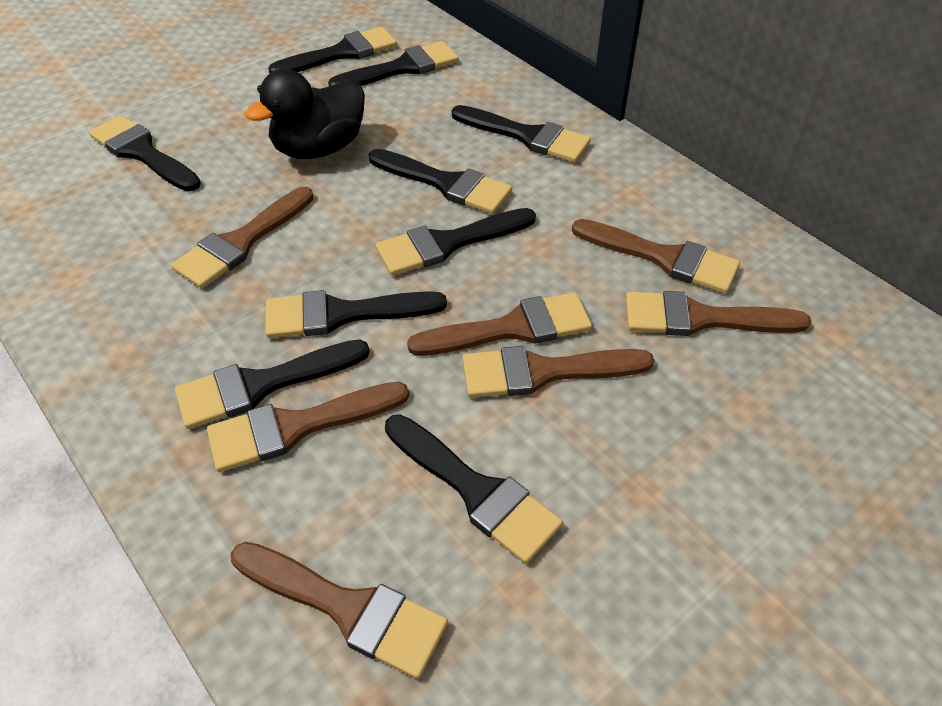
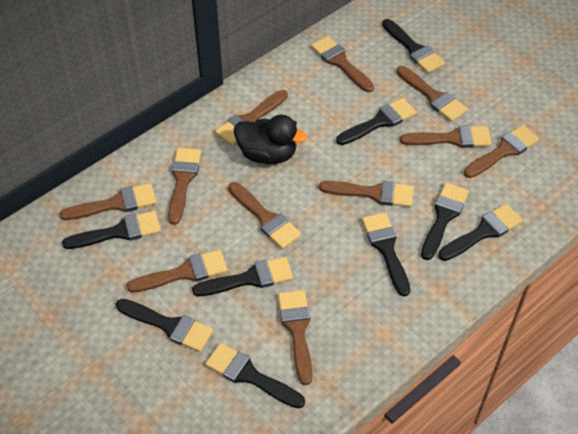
brown brush: [171,187,314,289] [207,382,409,472] [231,542,448,679] [407,292,592,356] [462,346,654,398] [572,219,740,294] [626,291,811,336] = 7 -> [60,183,157,220] [127,249,228,293] [168,148,201,225] [215,90,288,145] [228,182,301,249] [278,290,312,385] [311,36,374,92] [319,181,414,207] [396,66,468,122] [400,125,492,148] [464,125,540,178] = 11

